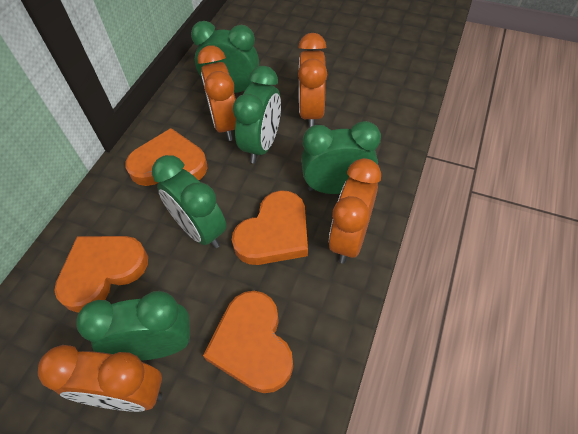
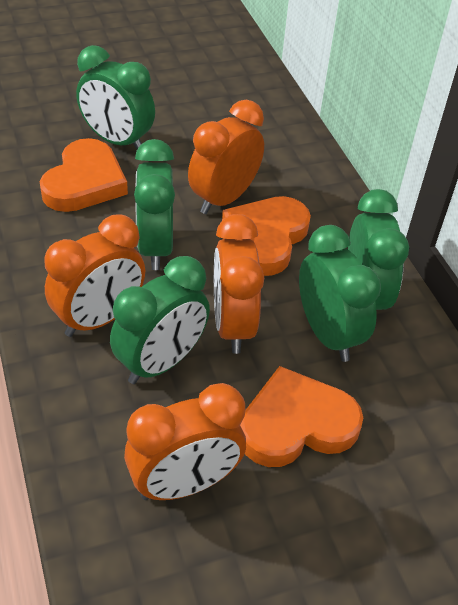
orange heart: [54,236,148,313] [126,128,208,186] [203,291,293,393] [232,190,308,265] = 4 -> [40,138,128,212] [222,196,311,276] [240,366,363,467] = 3

